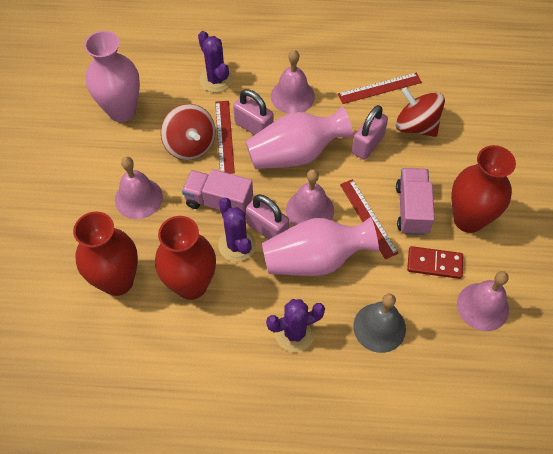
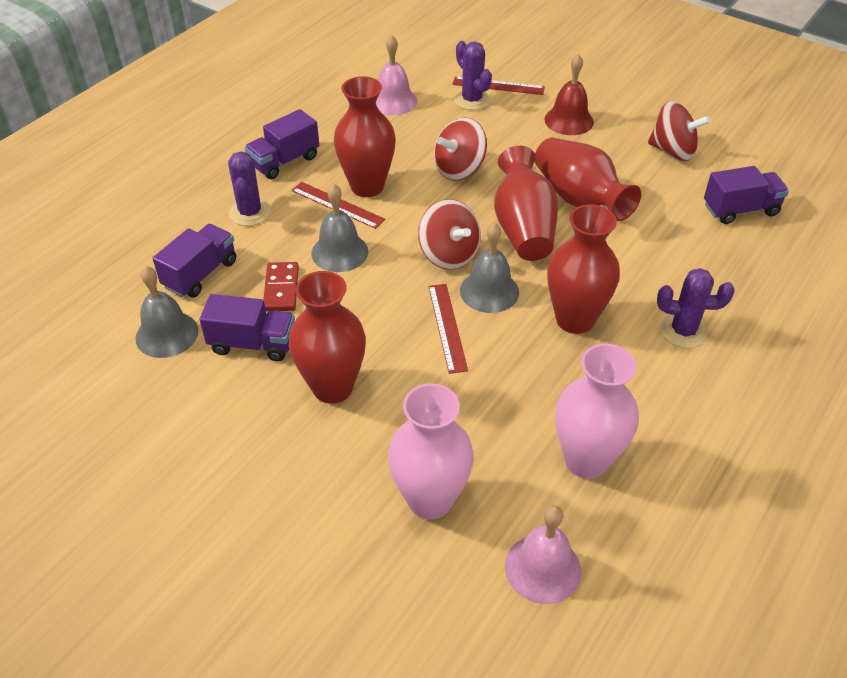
grey bell: [353,293,406,353] = 1 -> [135,266,198,358] [312,184,368,272] [460,223,519,313] = 3
pink bell: [115,157,163,219] [271,50,315,114] [286,169,334,226] [457,271,509,331] = 4 -> [376,35,417,115] [505,505,581,604] = 2
pink padlock: [233,89,273,135] [246,194,289,239] [352,105,388,160] = 3 -> none = 0
pink truck: [182,169,253,215] [396,168,435,235] = 2 -> none = 0
pink vase: [84,31,140,122] [246,106,353,169] [262,217,379,276] = 3 -> [388,383,474,520] [555,343,639,479] = 2
purple truck: none = 0 -> [153,224,236,298] [200,294,295,361] [245,109,319,179] [704,166,789,224] = 4
red bell: none = 0 -> [544,54,594,135] = 1
red spinning top: [161,104,215,160] [396,87,445,137] = 2 -> [418,199,481,270] [434,117,487,180] [648,101,710,161] = 3
red vase: [73,211,138,296] [155,216,216,300] [451,145,516,233] = 3 -> [289,271,366,404] [334,76,396,197] [494,146,558,261] [535,138,641,221] [547,204,620,334] = 5

